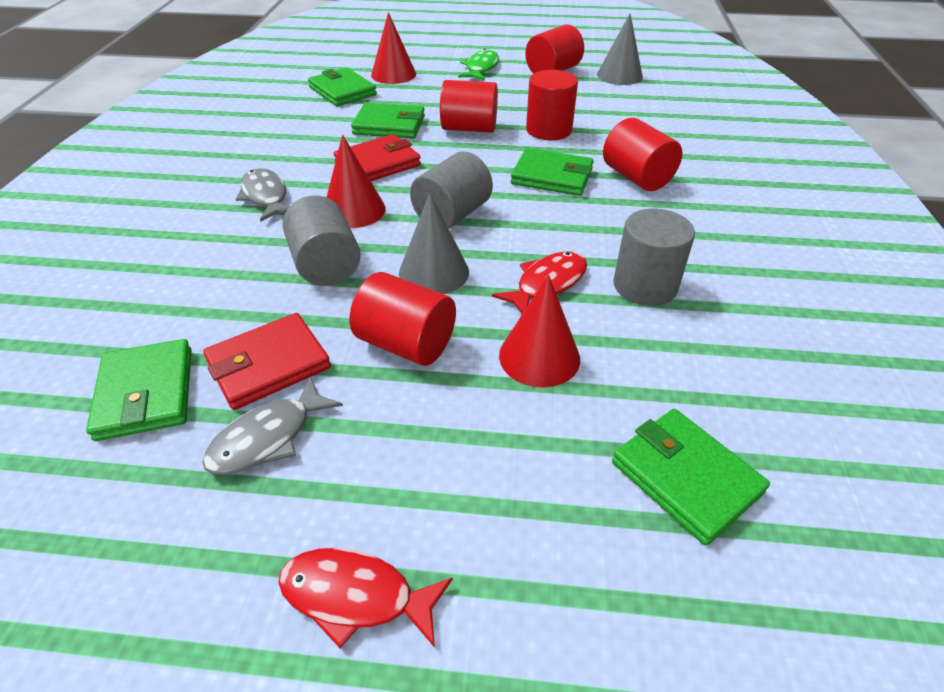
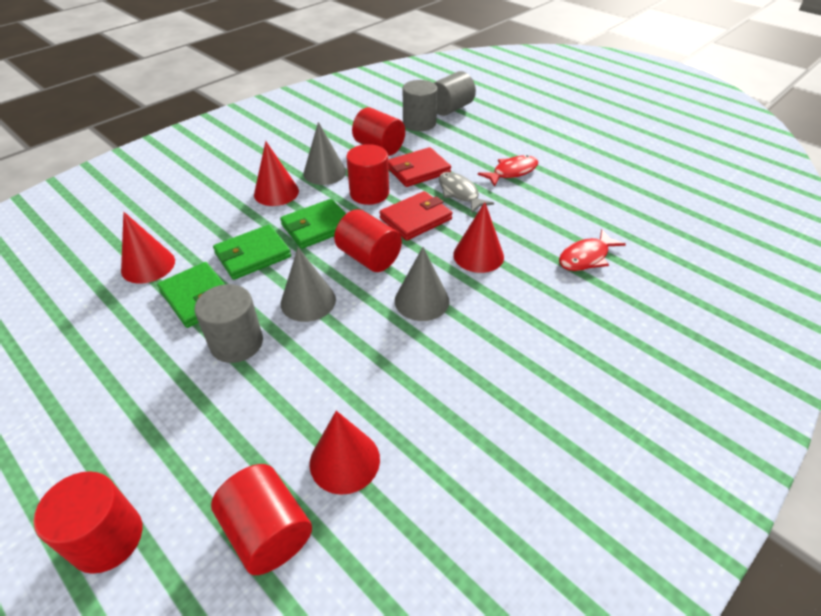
green fish: [458,49,499,81] = 1 -> none = 0
green wallet: [86,339,192,441] [308,68,377,106] [351,103,425,138] [511,148,594,196] [612,409,770,546] = 5 -> [157,262,225,328] [213,224,291,280] [280,199,346,249] = 3
grey cone: [399,193,469,294] [597,14,643,85] = 2 -> [281,247,336,322] [303,122,346,185] [395,247,449,321] = 3
grey fish: [202,376,343,475] [236,168,290,222] = 2 -> [439,172,494,213] = 1
red cone: [327,135,386,228] [371,12,416,84] [499,275,580,388] = 3 -> [121,212,175,284] [254,141,299,206] [310,411,380,495] [453,202,504,273] = 4

